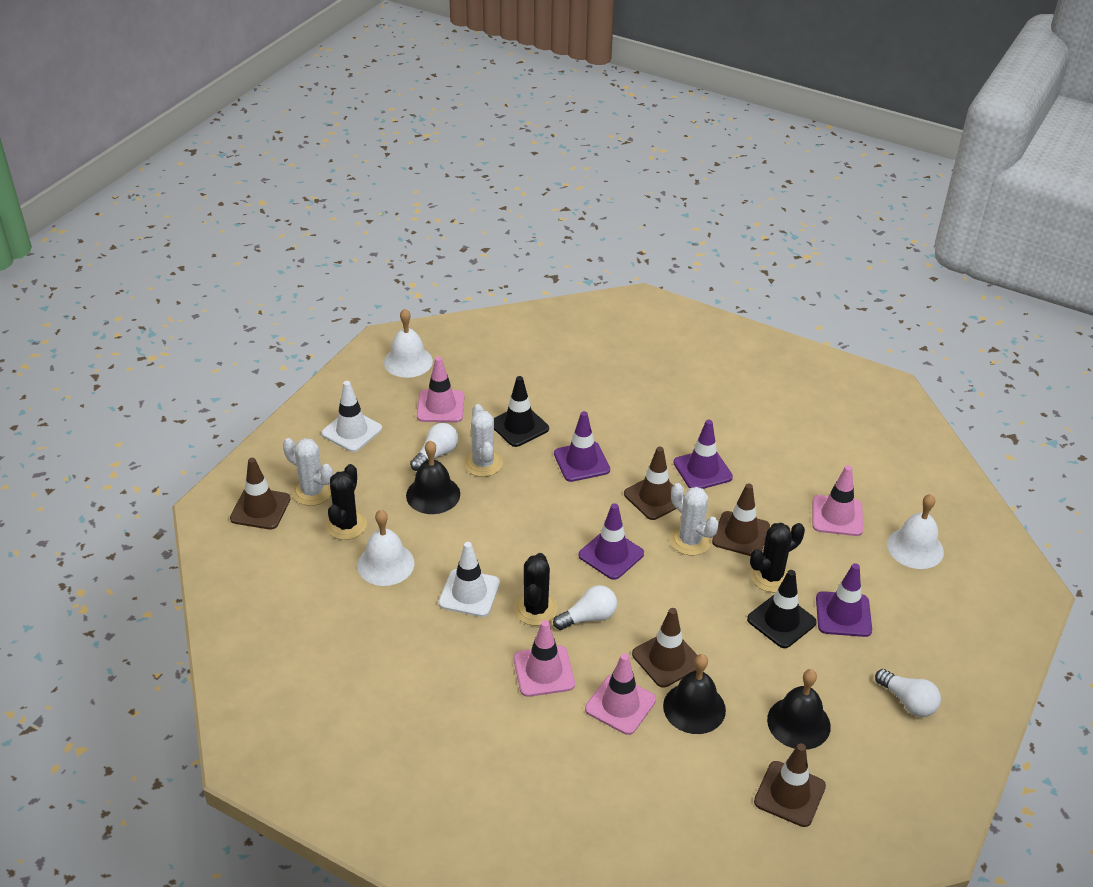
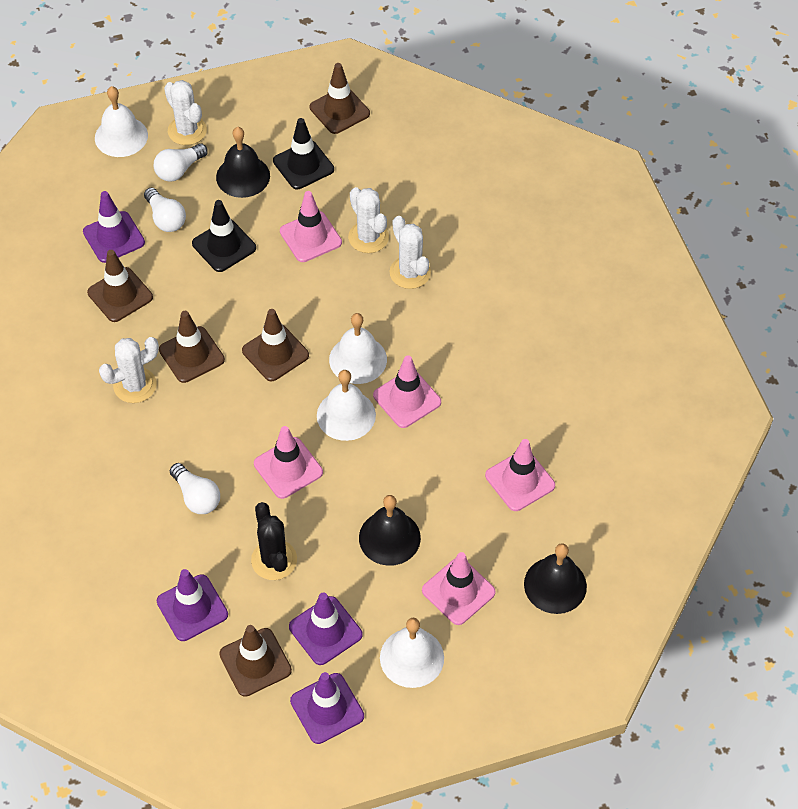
black cactus: [326,464,367,540] [515,553,558,626] [750,523,805,592] = 3 -> [251,502,297,580] = 1
pink traffic cone: [417,356,465,422] [514,620,575,697] [585,653,656,735] [813,465,863,536] = 4 -> [254,426,323,499] [280,191,342,262] [373,355,441,428] [422,552,496,625] [485,439,555,511] = 5
white bell: [357,510,414,586] [384,309,433,378] [887,494,944,569] = 3 -> [95,86,148,157] [317,370,376,441] [329,313,387,384] [380,618,444,688] = 4
white cactus: [283,438,333,506] [464,404,503,477] [670,483,719,556] = 3 -> [99,337,159,403] [164,80,207,145] [348,187,389,253] [390,216,431,289] = 4
white traffic cone: [321,381,382,452] [438,542,500,617] = 2 -> none = 0

